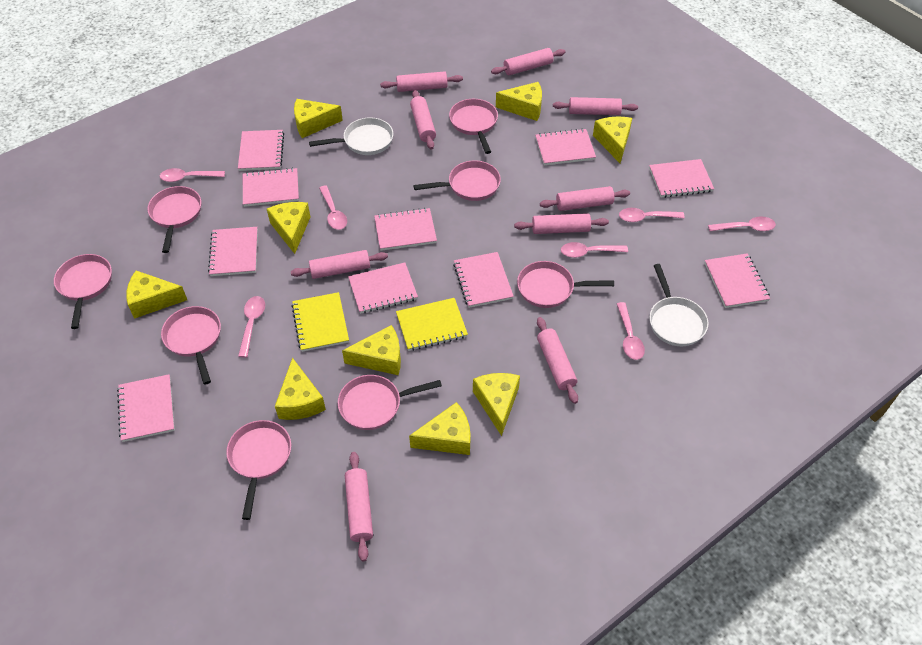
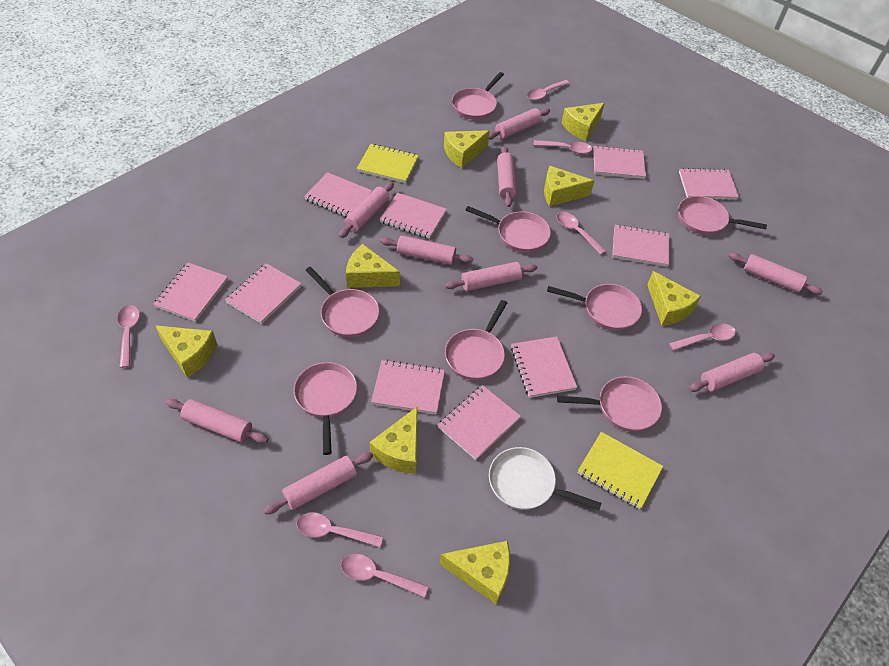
white pan: [309,118,393,155] [649,264,709,346] = 2 -> [489,447,602,510] = 1
yellow cheese: [126,271,187,319] [267,202,310,254] [275,358,326,420] [294,99,343,138] [342,325,401,375] [409,402,471,455] [473,373,520,436] [496,82,542,121] [593,117,632,163] = 9 -> [155,325,217,378] [346,244,400,288] [370,407,417,474] [439,541,510,604] [444,130,490,168] [544,166,594,206] [562,103,605,141] [647,271,701,326] = 8

